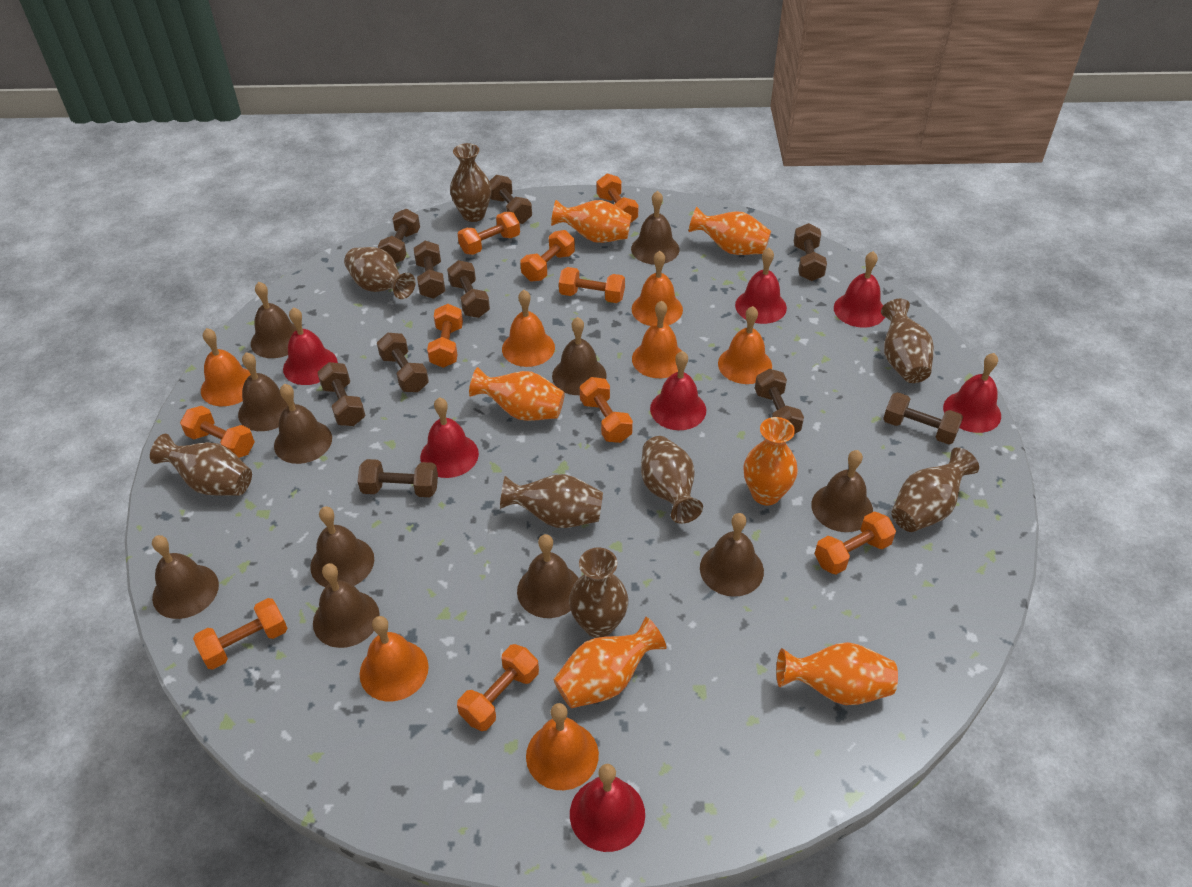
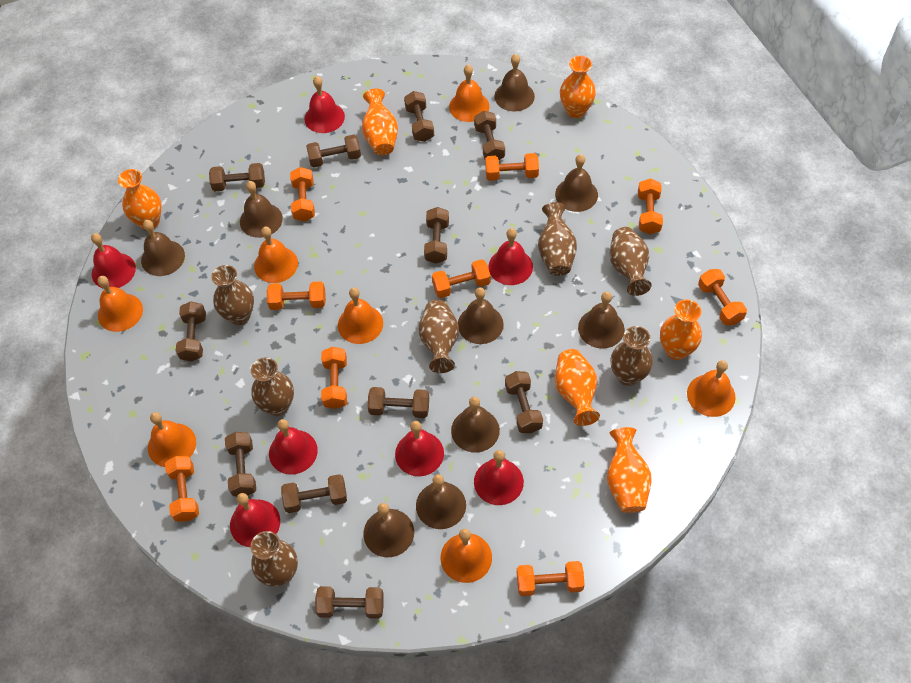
brown bell: [152,535,219,619] [238,352,295,431] [251,282,297,358] [274,384,332,464] [310,506,374,587] [313,563,380,648] [517,534,579,618] [552,317,607,395] [631,191,680,265] [700,513,764,597] [811,450,873,532] = 11 -> [141,220,185,276] [240,181,283,238] [363,503,414,557] [416,474,466,529] [451,397,500,453] [458,288,504,344] [494,54,535,112] [555,154,598,212] [578,292,624,349] = 9
brown dumbbell: [317,362,365,426] [358,459,438,497] [377,333,429,392] [378,209,420,263] [414,241,445,299] [447,260,490,318] [489,175,532,224] [755,368,804,434] [794,223,827,281] [883,392,963,445] = 10 -> [176,301,206,362] [209,163,265,191] [225,432,256,496] [281,474,347,513] [306,135,361,168] [315,586,384,619] [368,387,429,418] [404,91,434,142] [424,207,449,264] [474,111,505,160] [505,371,543,433] = 11
brown vase: [150,434,252,496] [344,247,416,299] [450,143,491,222] [500,474,603,528] [569,547,628,638] [641,436,703,524] [881,299,934,383] [891,447,979,532] = 8 -> [211,265,254,325] [251,357,294,416] [251,531,298,587] [418,300,459,373] [538,202,577,276] [610,227,652,296] [611,326,653,386] = 7
orange dumbbell: [180,406,255,458] [193,598,287,670] [427,304,463,368] [457,644,539,731] [458,212,520,255] [520,230,575,282] [559,267,625,303] [580,377,633,443] [597,174,639,222] [815,512,896,574] = 10 -> [165,456,199,521] [267,281,326,310] [290,167,315,222] [321,347,347,409] [432,259,491,298] [485,153,539,181] [517,561,585,596] [638,179,663,234] [698,269,747,325] = 9

